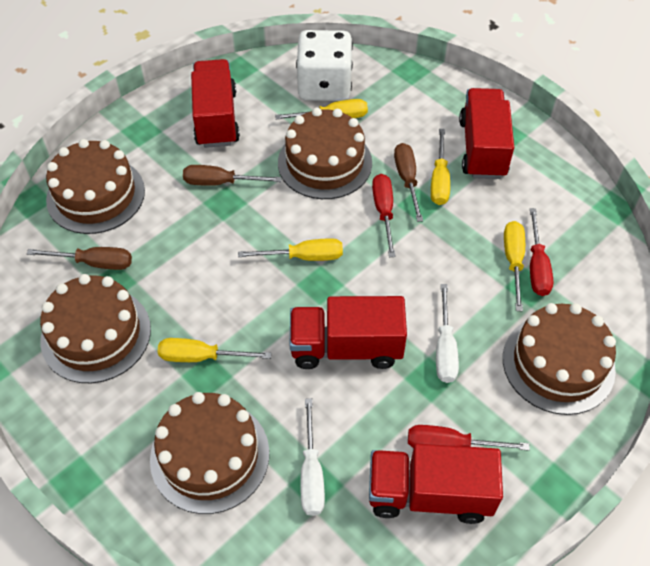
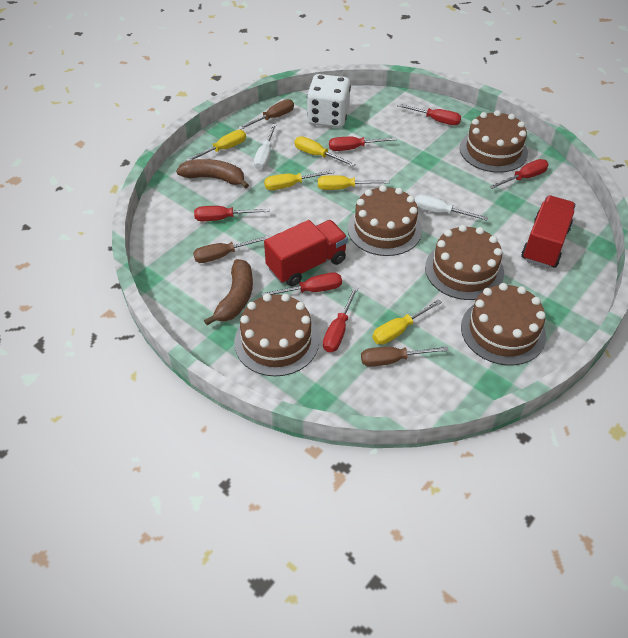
brown banana: none = 0 -> [176,159,249,189] [204,259,253,325] = 2
red screwdriver: [372,174,396,257] [408,425,530,451] [530,208,553,296] = 3 -> [194,206,270,221] [261,272,342,297] [323,287,358,352] [329,137,397,151] [397,104,461,125] [489,159,549,189] = 6
red truck: [191,59,240,148] [290,296,407,369] [369,444,503,524] [459,88,514,179] = 4 -> [264,220,348,286] [522,195,576,268] = 2

